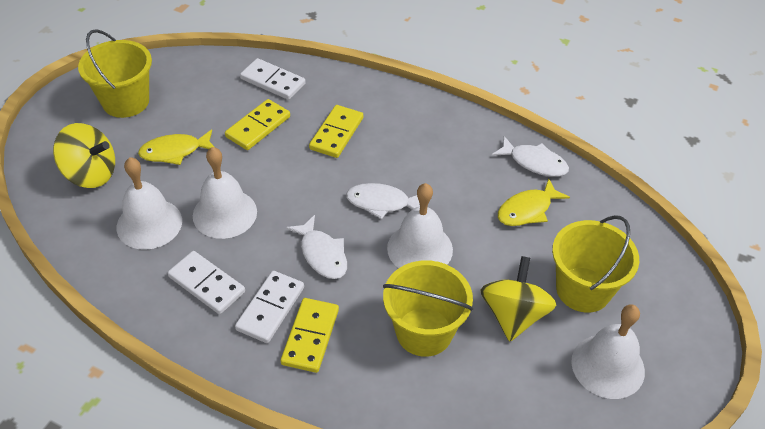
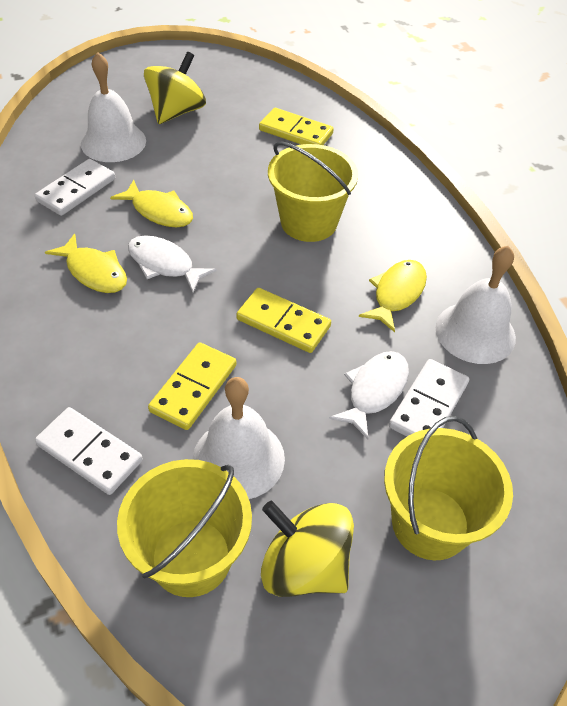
white bell: [116,157,182,250] [193,147,257,239] [387,183,453,268] [571,304,645,399] = 4 -> [81,52,146,162] [193,377,285,499] [436,246,516,364] = 3
white fish: [286,215,347,279] [346,183,420,219] [492,136,569,177] = 3 -> [128,235,217,293] [329,351,409,439] = 2
yellow fish: [138,129,214,165] [498,179,570,226] = 2 -> [45,234,127,293] [110,179,193,227] [359,260,427,332] = 3

